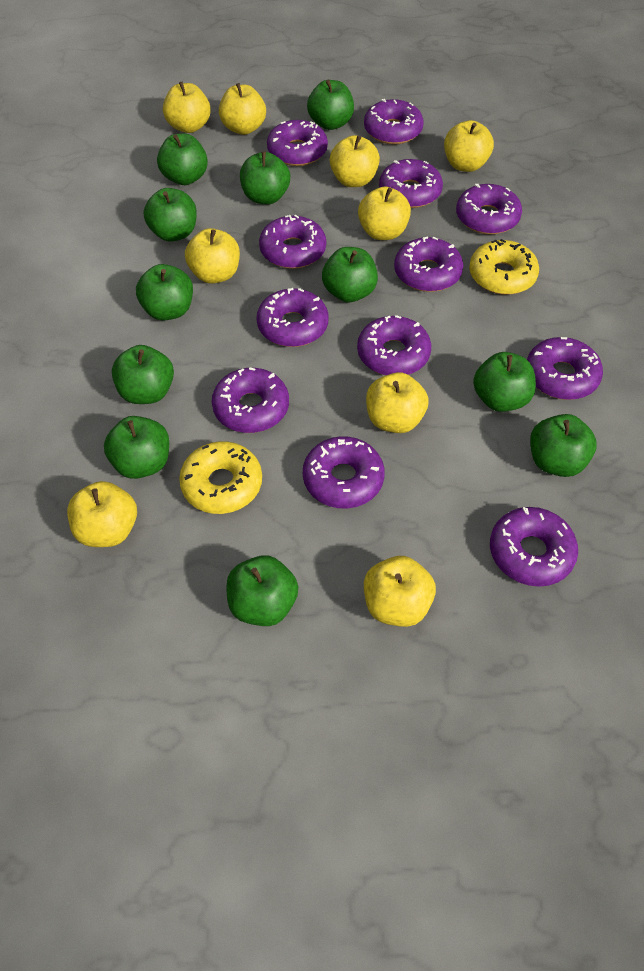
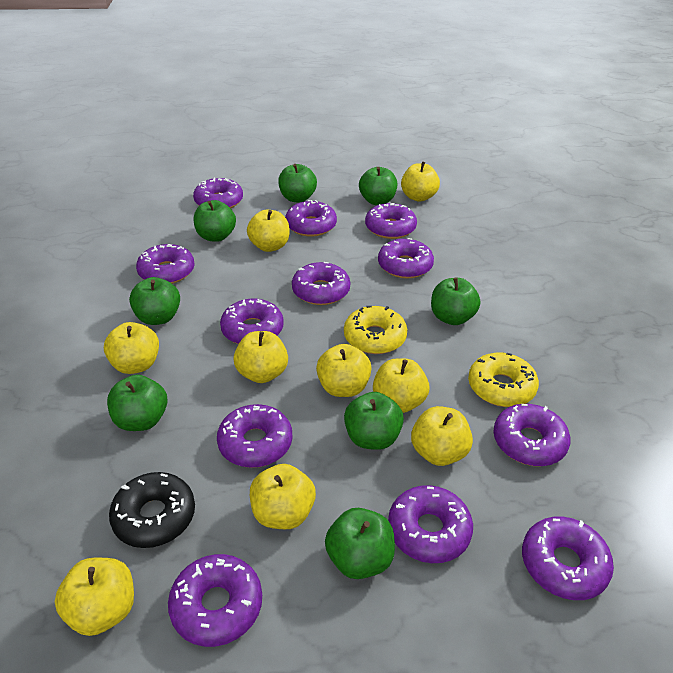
black donut: none = 0 -> [109,472,195,548] = 1
green apple: [104,416,169,479] [112,345,174,404] [136,264,193,321] [143,188,197,242] [157,133,208,185] [226,555,298,626] [240,151,290,205] [307,80,354,130] [322,247,378,302] [473,352,536,412] [530,414,597,477] = 11 -> [107,375,167,431] [129,277,180,325] [194,200,236,242] [278,164,317,202] [325,508,395,579] [344,392,404,450] [359,167,397,205] [431,277,480,325] = 8

